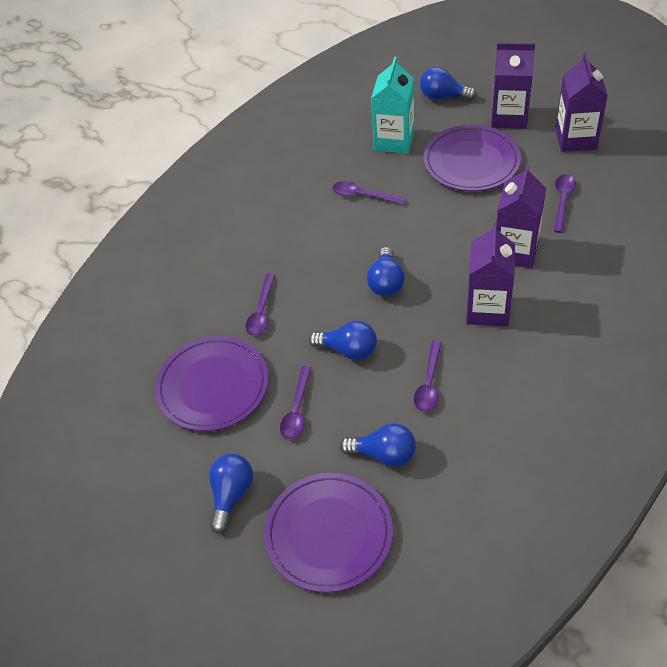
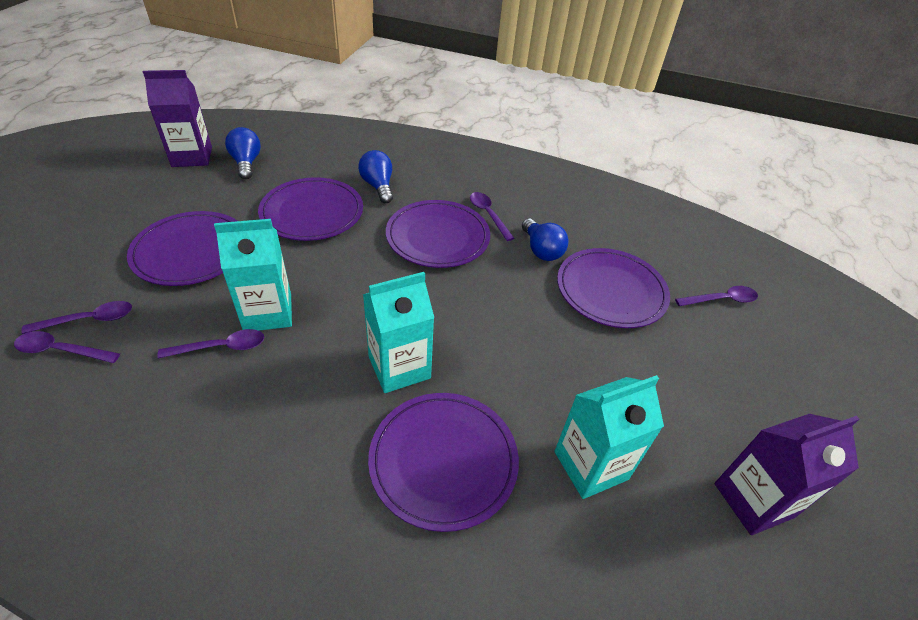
blue light bulb: [209,453,253,533] [309,320,377,360] [340,423,416,467] [367,247,405,297] [420,67,477,100] = 5 -> [225,127,261,179] [358,150,393,203] [522,219,568,261] = 3
purple carton: [466,223,515,327] [491,42,535,129] [496,165,546,268] [556,53,608,152] = 4 -> [143,70,212,167] [714,414,859,535] = 2
purple plate: [155,336,268,431] [264,473,393,593] [424,125,521,191] = 3 -> [127,211,237,286] [258,177,363,241] [368,393,519,532] [386,200,490,268] [557,248,670,328] = 5
turquoise carton: [371,57,414,154] = 1 -> [214,219,292,331] [363,272,434,393] [555,375,664,499] = 3

